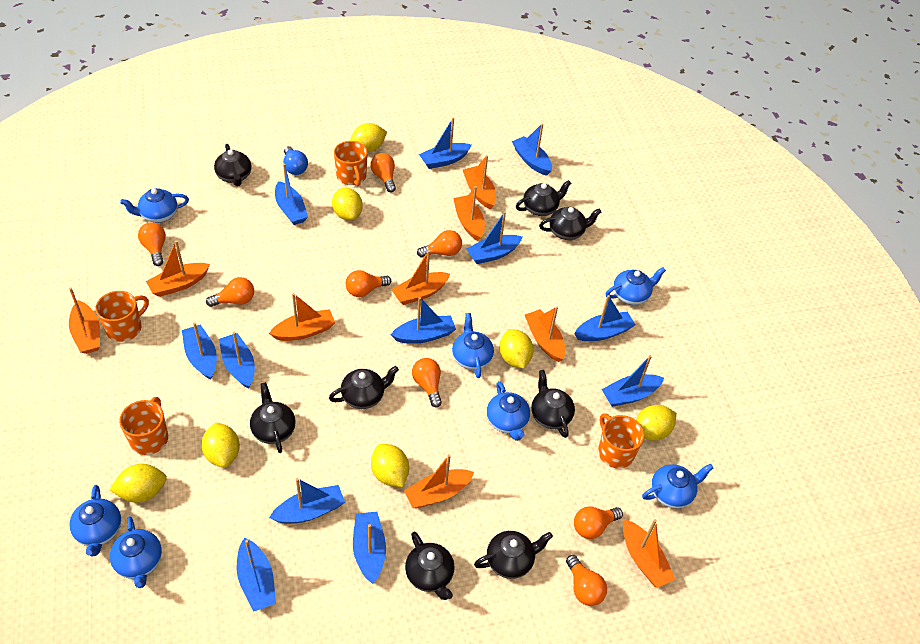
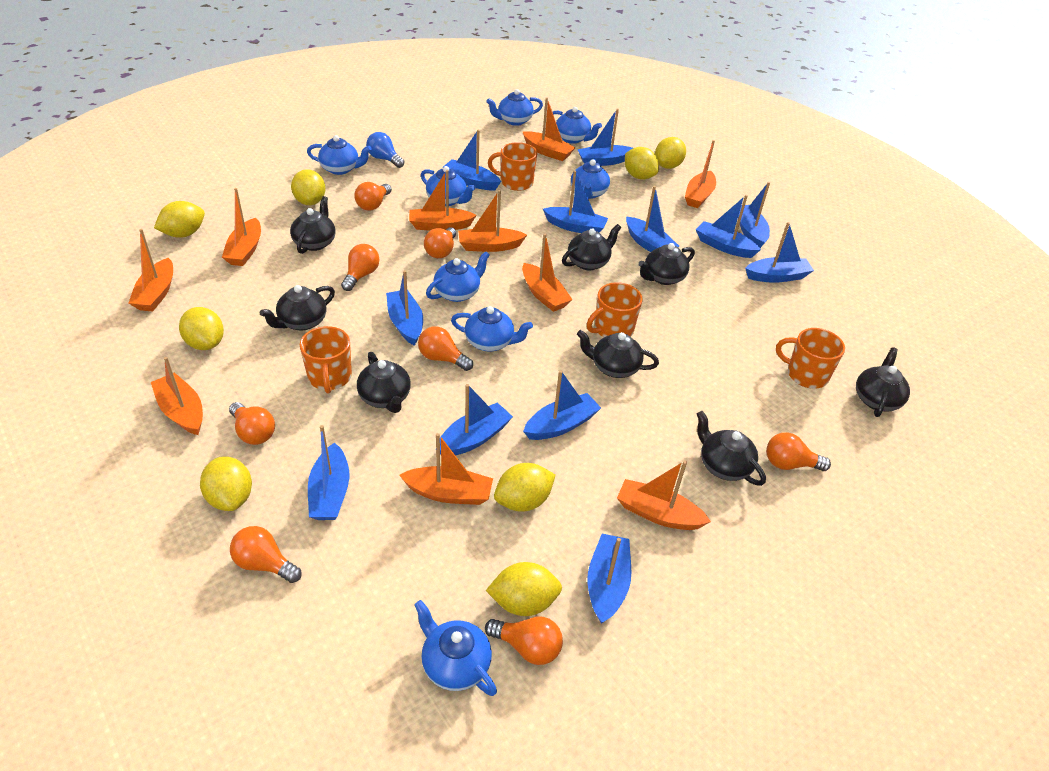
blue teapot: [69,485,121,556] [110,516,162,588] [120,188,189,223] [452,313,494,378] [487,381,530,441] [606,267,666,305] [642,464,713,508] = 7 -> [307,135,372,175] [414,600,497,696] [421,166,476,206] [426,251,490,302] [451,306,533,351] [486,89,543,126] [553,107,602,144] [571,159,610,199] = 8
orange boat: [69,287,100,354] [146,240,210,297] [269,293,335,341] [391,250,450,305] [404,454,474,508] [453,186,485,241] [463,155,496,210] [525,306,566,362] [623,519,675,588] = 9 -> [129,229,173,312] [151,357,203,435] [222,188,261,266] [399,433,493,505] [409,170,477,231] [458,190,527,252] [522,234,573,312] [523,97,576,161] [617,461,711,530] [685,140,716,208] = 10
yellow lemon: [110,464,167,503] [201,422,240,468] [332,188,363,220] [350,123,387,152] [371,444,409,487] [499,329,533,369] [636,405,677,441] = 7 -> [154,201,205,238] [179,307,224,350] [200,456,252,511] [291,169,326,205] [486,562,562,616] [494,463,555,512] [625,147,659,179] [655,137,686,169] = 8

